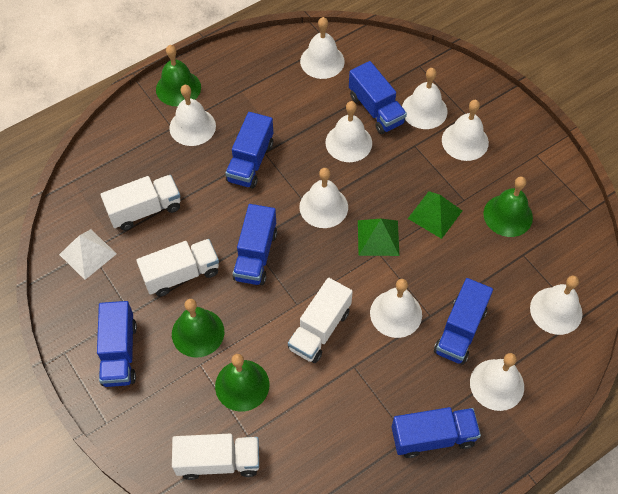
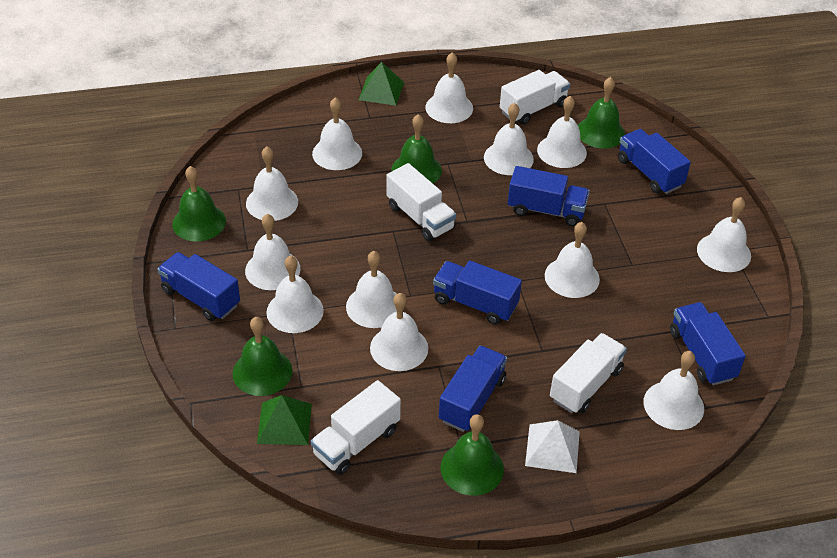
green bell: [156,45,201,106] [172,299,224,358] [215,354,269,411] [483,176,533,237] = 4 -> [172,166,226,241] [233,317,292,396] [391,114,442,183] [441,414,504,496] [578,77,625,149] = 5
white bell: [169,85,216,146] [299,168,348,228] [300,17,345,79] [325,101,372,162] [370,279,422,338] [402,68,448,129] [442,100,489,161] [470,353,524,411] [530,276,583,335] = 9 -> [245,214,301,290] [246,147,298,221] [266,255,324,333] [312,97,362,170] [346,251,397,328] [370,293,428,371] [425,52,473,123] [484,103,534,175] [537,96,587,168] [545,222,600,298] [644,351,704,430] [697,197,751,272] = 12

